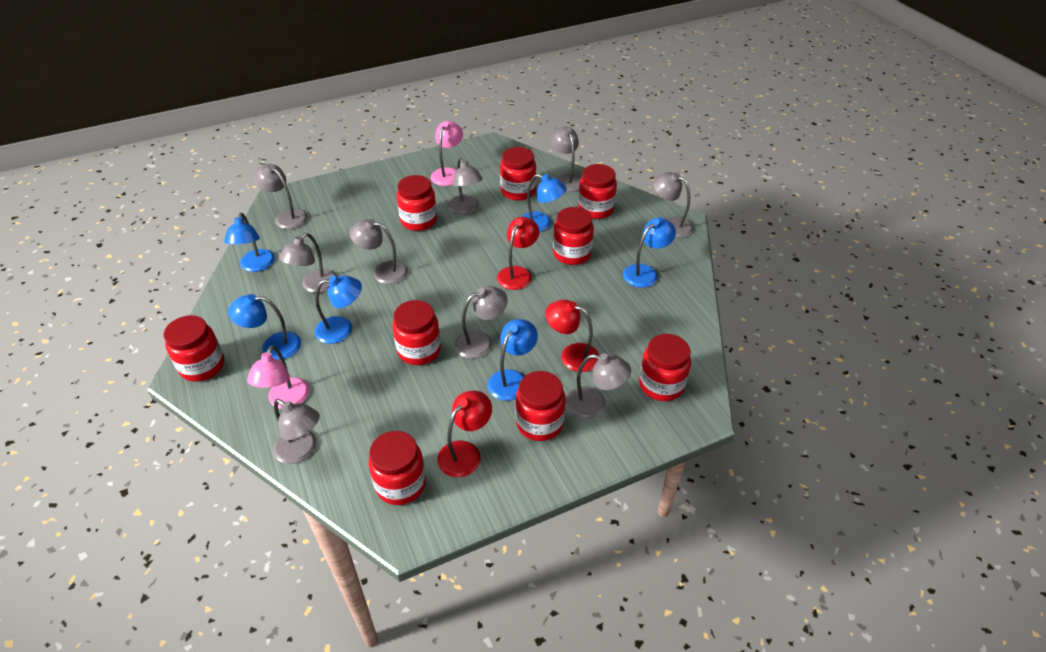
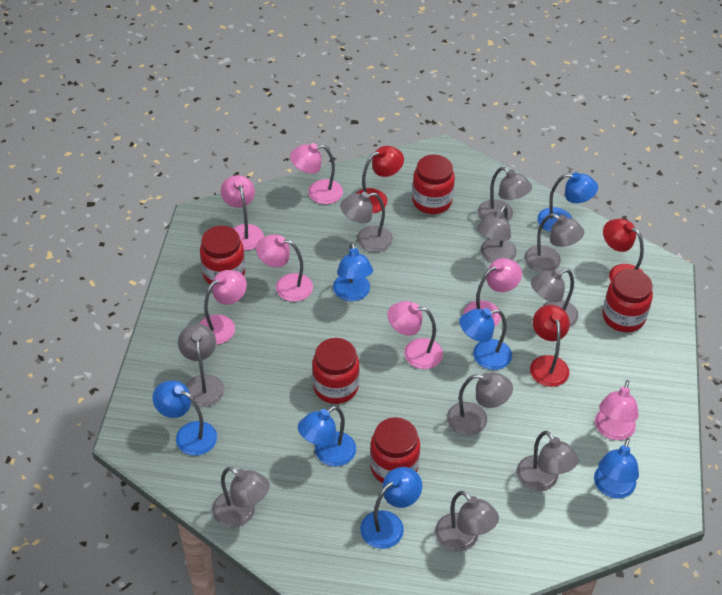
blue lamp: [224,213,275,272] [228,294,301,360] [315,275,362,344] [488,319,538,401] [521,174,567,232] [623,218,676,288] = 6 -> [153,380,217,456] [298,406,356,466] [333,242,373,301] [360,467,422,549] [459,308,512,370] [537,172,598,232] [594,438,639,498] = 7
grey lamp: [254,164,308,229] [273,399,320,464] [279,233,337,293] [349,219,408,284] [448,158,483,215] [454,286,508,359] [550,127,581,192] [565,353,631,419] [653,172,693,238] = 9 -> [178,324,224,407] [212,467,270,528] [340,192,393,252] [435,491,499,551] [447,372,513,435] [477,206,517,263] [478,167,532,222] [516,431,578,491] [524,213,584,272] [531,269,578,327] = 10
pink lamp: [247,345,310,409] [431,121,463,186] = 2 -> [199,270,247,345] [221,175,264,251] [256,234,313,302] [290,143,343,204] [387,301,443,369] [463,258,522,327] [595,380,639,440] = 7
red jar: [164,315,224,382] [368,431,426,505] [392,300,441,365] [397,175,437,231] [500,147,536,201] [515,371,566,441] [553,207,594,265] [578,164,617,219] [639,334,691,401] = 9 -> [200,226,245,284] [312,338,359,404] [370,417,420,483] [412,154,455,214] [602,269,653,332] = 5

